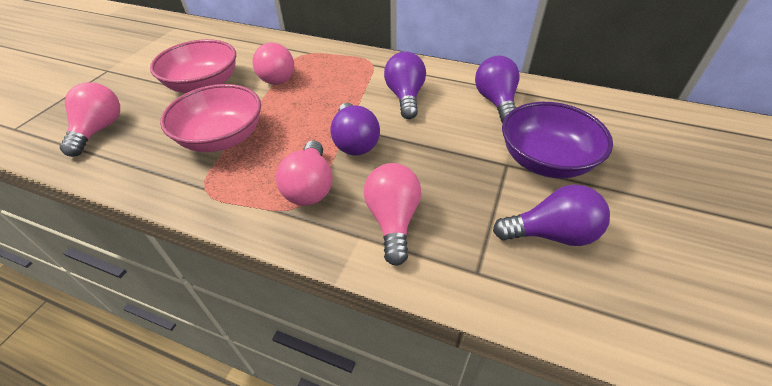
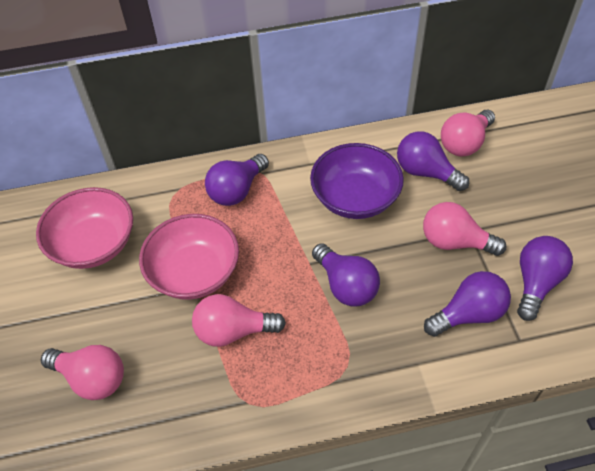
purple light bulb: [330,103,380,155] [384,51,426,119] [475,56,520,123] [493,185,610,246] = 4 -> [205,154,269,206] [312,243,380,306] [397,131,469,191] [424,271,511,337] [517,236,573,321] = 5

